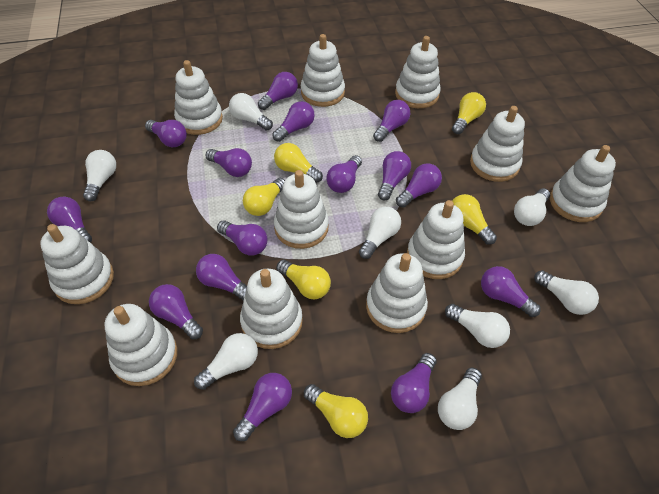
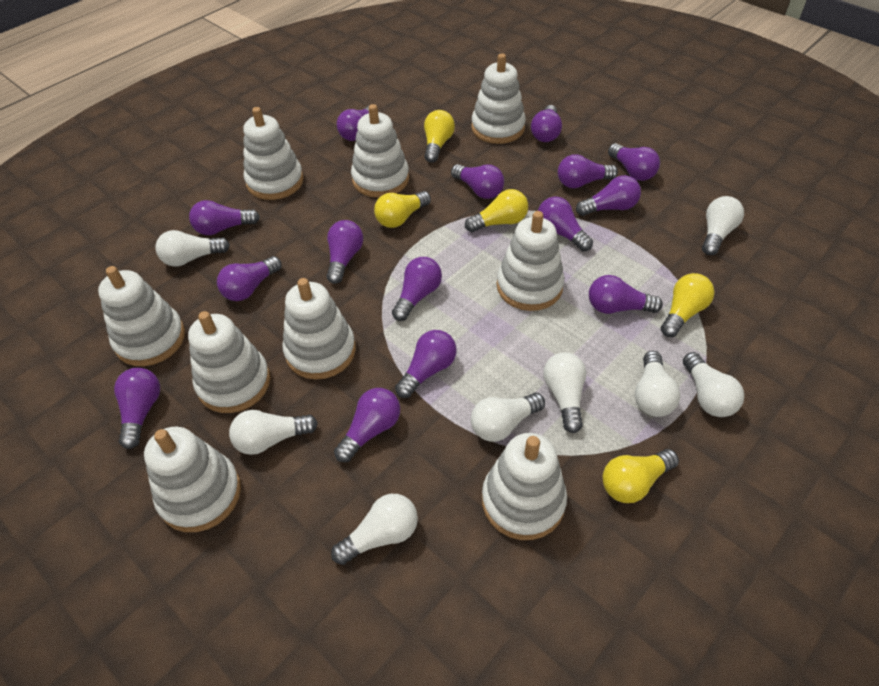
white stacking toy: [40,224,114,304] [105,304,177,386] [174,60,223,135] [240,269,303,349] [274,170,329,249] [301,34,345,107] [366,253,428,333] [395,36,441,108] [407,200,465,279] [470,106,525,182] [550,145,616,222] = 11 -> [98,266,185,366] [144,427,241,532] [188,311,270,413] [243,107,304,200] [282,278,356,379] [351,104,409,198] [471,54,526,144] [482,433,567,540] [497,211,564,311] = 9
yellow light bulb: [243,178,285,216] [274,143,323,183] [276,260,331,299] [304,384,368,438] [452,92,486,134] [452,194,497,245] = 6 -> [374,191,431,228] [424,110,455,163] [465,189,528,233] [603,449,679,503] [661,273,714,337] = 5

